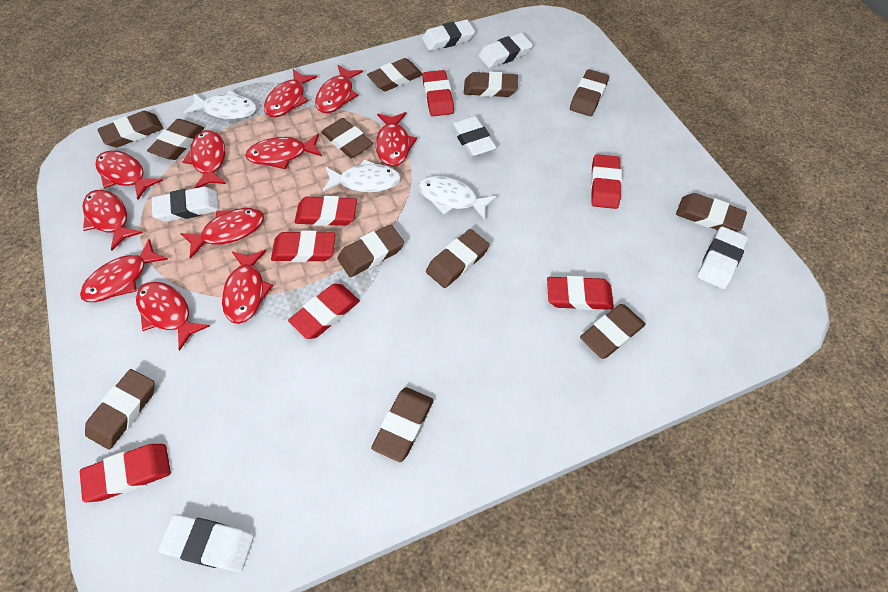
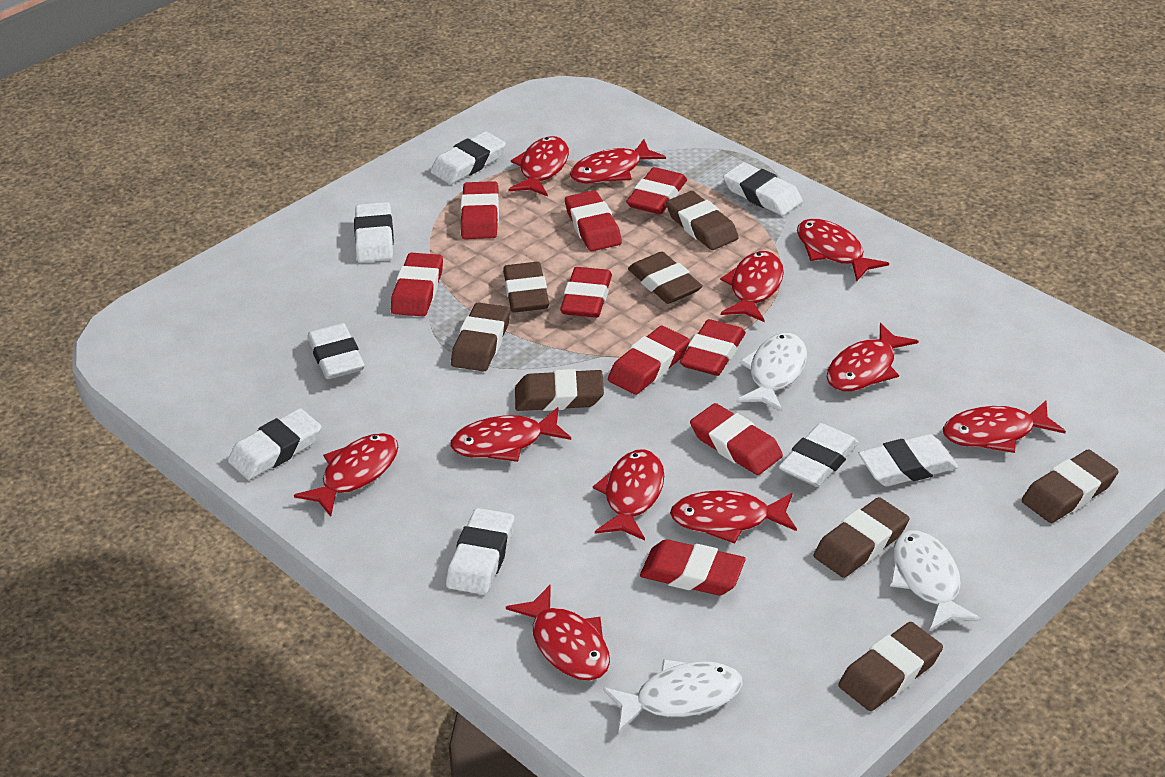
brown eraser: [85,369,155,450] [97,111,163,147] [147,119,204,160] [321,118,373,158] [337,224,404,277] [367,58,422,91] [371,387,433,462] [426,229,490,288] [464,72,518,97] [570,69,609,116] [580,304,645,359] [676,193,747,232] = 12 -> [451,302,510,372] [503,262,549,313] [515,369,604,411] [628,252,703,304] [666,191,739,250] [814,497,909,578] [838,622,943,711] [1022,449,1118,523] = 8
red eraser: [80,444,171,502] [271,231,335,262] [288,284,360,339] [295,196,357,226] [422,70,454,116] [547,276,614,310] [591,154,622,209] = 7 -> [391,253,443,316] [461,181,499,239] [560,267,612,318] [565,190,622,251] [608,326,689,395] [626,167,687,214] [640,539,746,595] [680,319,746,376] [690,403,783,475] = 9
white eraser: [152,187,219,222] [158,514,254,572] [422,20,475,51] [451,116,497,157] [478,33,533,68] [697,226,748,289] = 6 -> [228,408,321,480] [307,323,365,379] [354,202,394,262] [431,131,506,184] [446,508,514,595] [723,162,803,216] [779,423,859,487] [859,434,958,487] = 8

